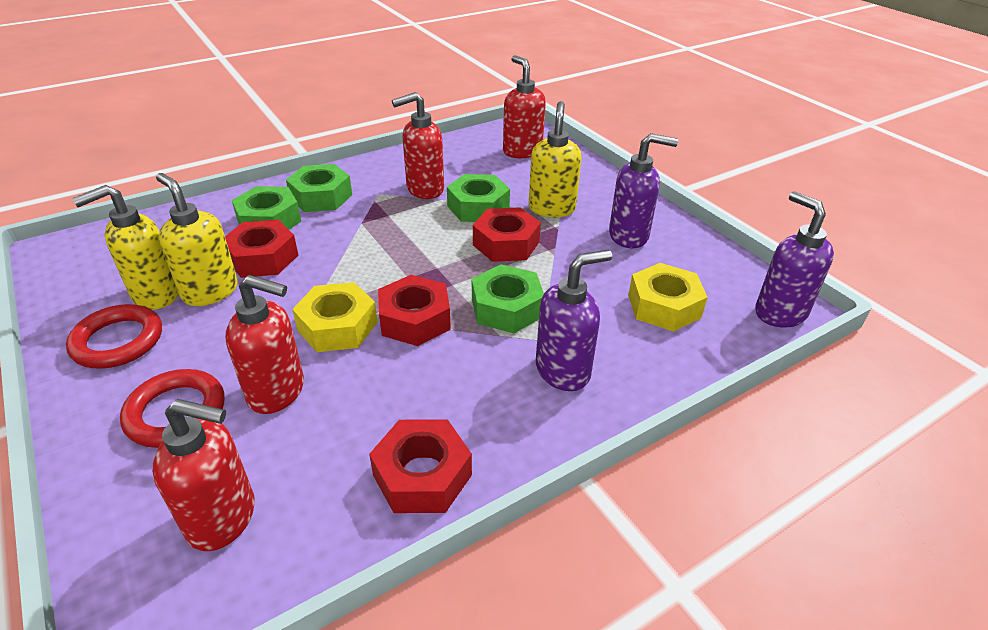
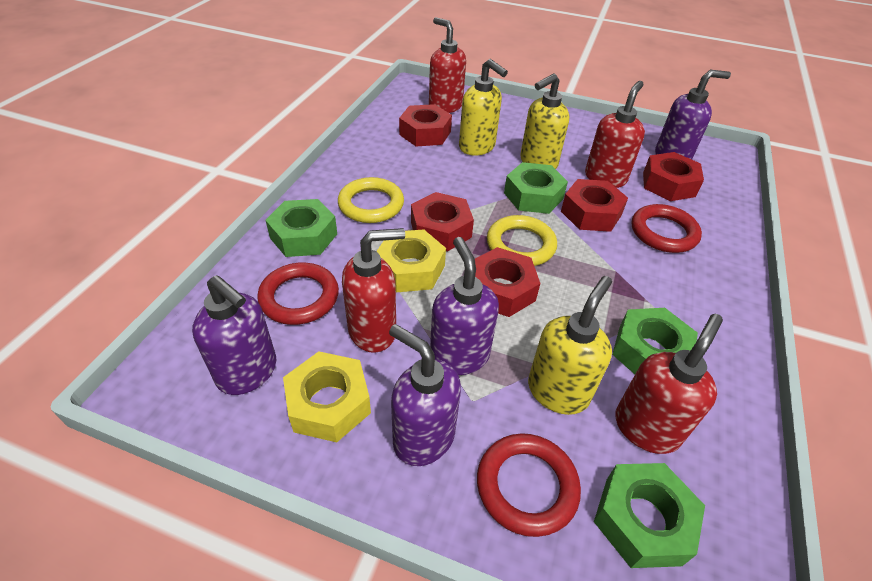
purple soap dispenser: [536,250,612,391] [609,133,678,248] [755,191,834,328] = 3 -> [192,275,276,395] [389,324,461,466] [430,237,499,375] [655,70,731,159] = 4
red nut: [225,220,298,278] [369,419,472,513] [378,275,451,346] [473,207,541,262] = 4 -> [399,104,452,146] [411,192,474,251] [475,247,541,317] [561,179,628,232] [643,152,704,201] = 5
red ring: [66,304,162,369] [120,369,225,448] = 2 -> [257,263,339,325] [477,433,581,537] [632,204,702,253] = 3
yellow ring: none = 0 -> [338,177,404,223] [487,215,557,266] = 2

